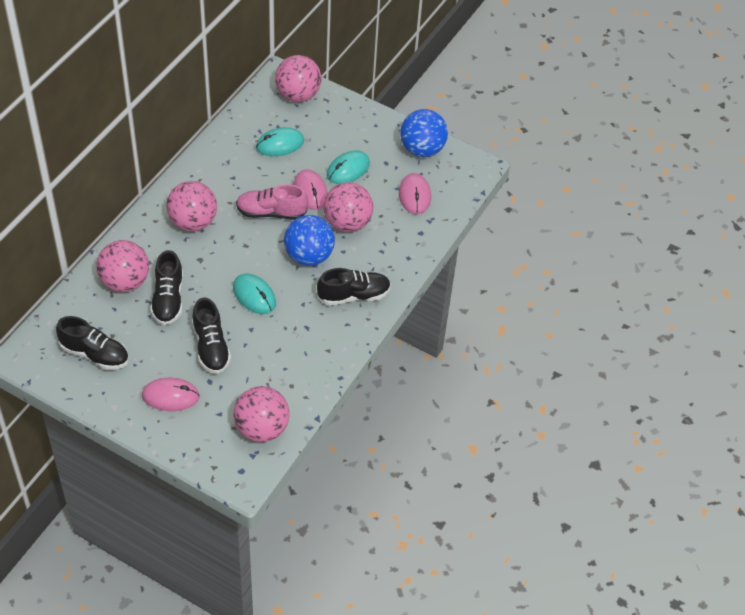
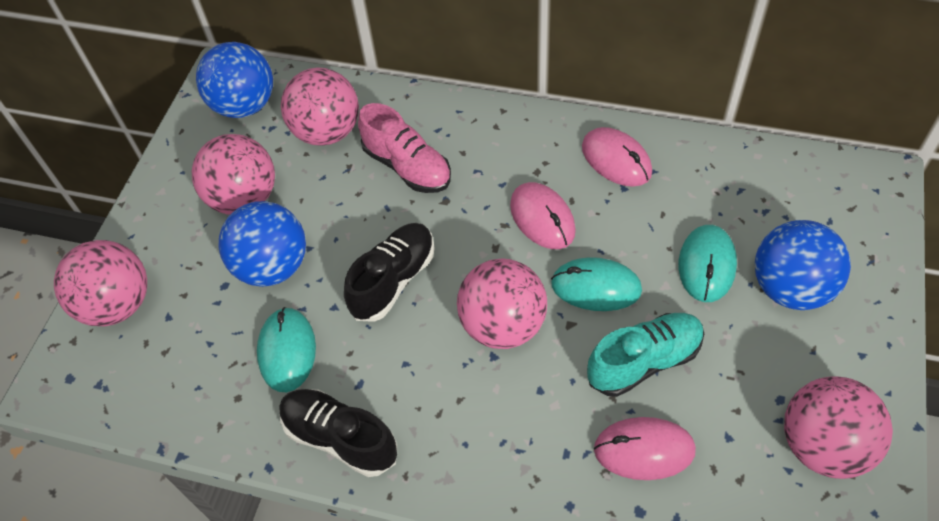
black shoe: [56,316,129,370] [150,250,183,325] [192,298,231,374] [317,268,391,305] = 4 -> [279,389,397,477] [344,223,435,322] = 2
blue ball: [284,215,335,266] [400,109,448,157] = 2 -> [196,42,273,118] [218,201,306,287] [755,220,851,310] = 3
turquoise shoe: none = 0 -> [587,313,704,397] = 1

